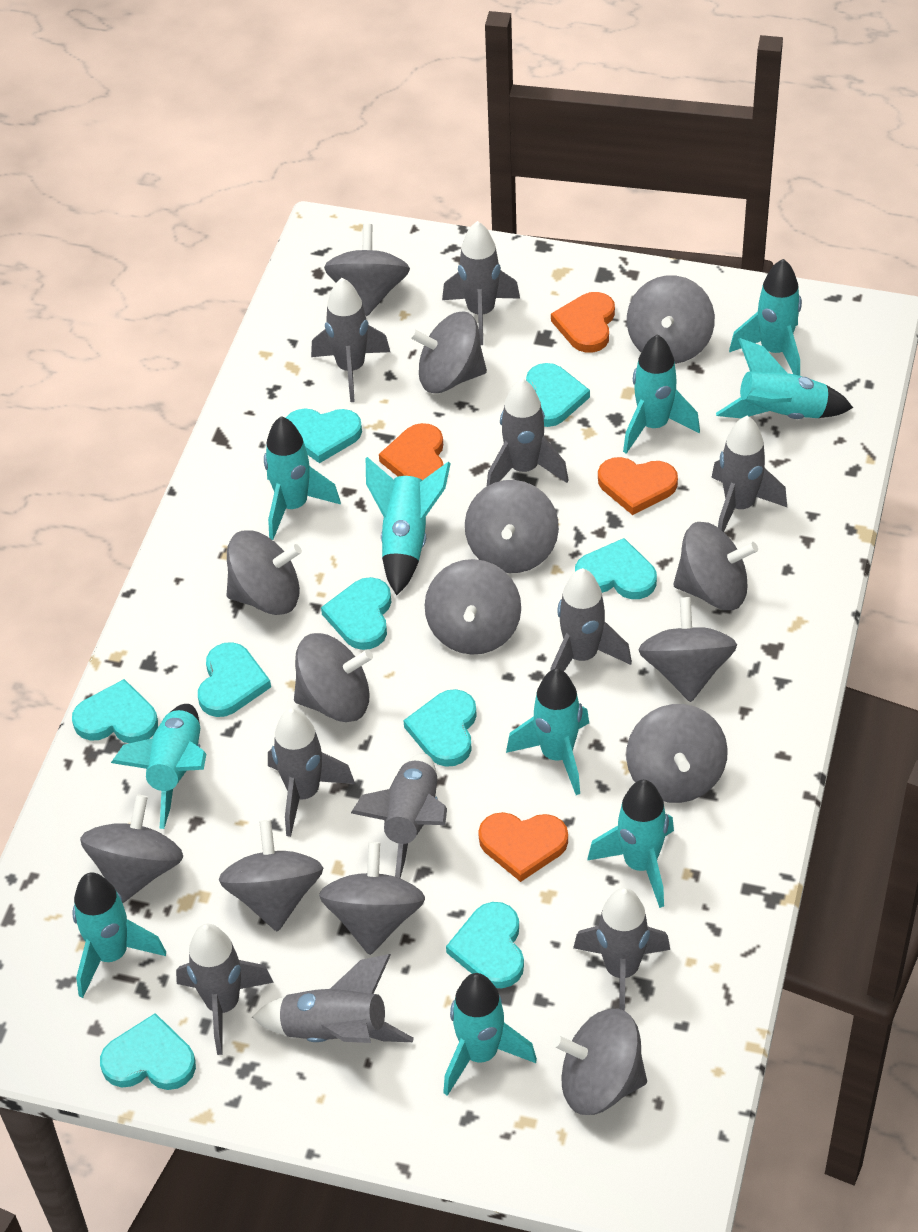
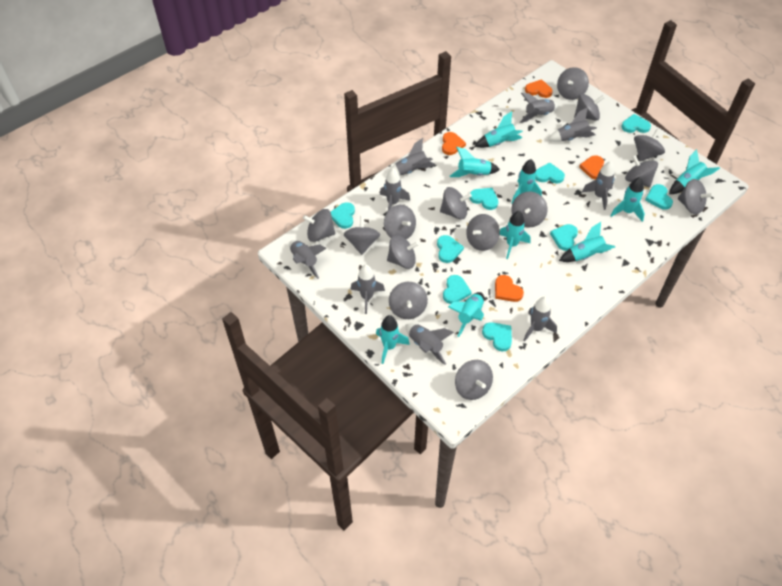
grey rocket: [176,924,274,1055] [252,954,414,1043] [268,708,355,837] [311,278,390,402] [351,753,447,878] [442,221,520,345] [487,378,569,486] [550,568,632,671] [573,888,670,1011] [712,416,787,532] = 10 -> [289,240,327,279] [351,265,385,314] [380,168,410,211] [386,138,435,176] [405,323,454,365] [520,93,559,123] [523,297,557,342] [547,107,597,142] [582,161,615,210] = 9
turquoise rocket: [73,872,166,998] [111,704,206,829] [264,416,341,540] [366,457,451,595] [443,973,537,1096] [506,669,589,795] [587,780,674,908] [623,334,700,454] [716,338,853,419] [729,259,802,376] = 10 -> [376,315,410,364] [448,292,484,337] [450,147,500,177] [475,111,523,148] [500,211,531,259] [512,159,542,203] [559,222,615,262] [610,177,645,222] [669,149,720,194] = 9

